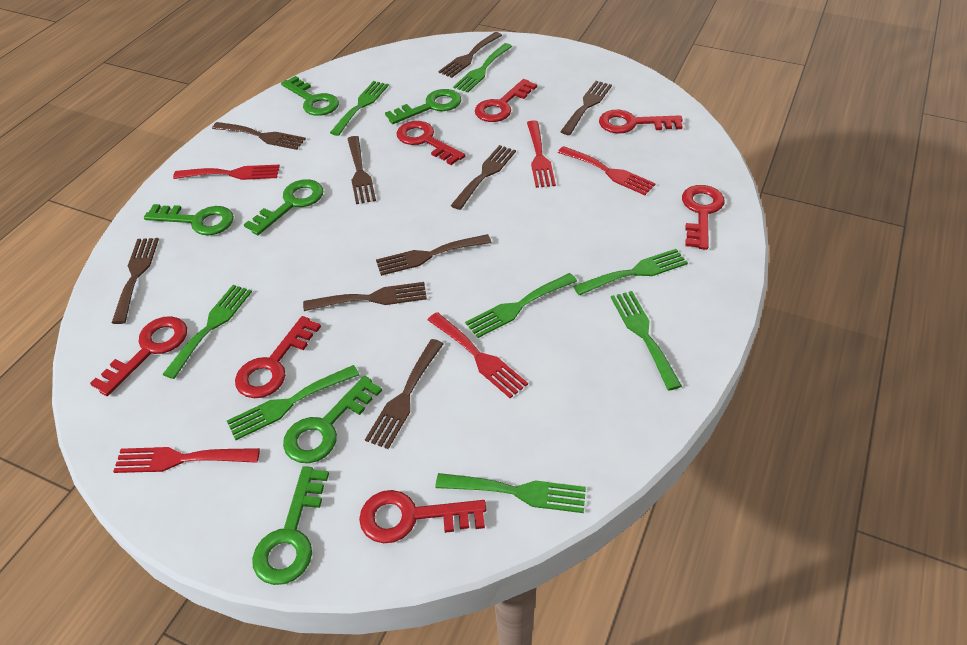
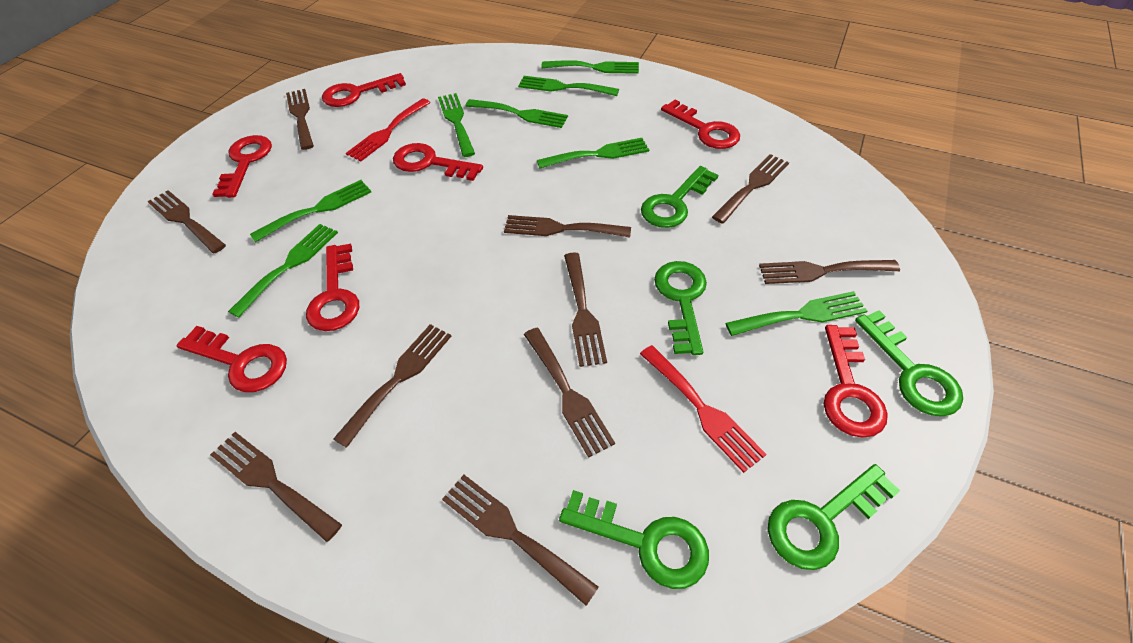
brown fork: [112,238,159,324] [212,122,306,150] [303,282,427,311] [348,136,376,204] [365,339,444,449] [376,234,491,276] [438,32,502,78] [450,145,516,210] [560,81,612,135] = 9 -> [147,190,226,253] [210,432,342,542] [286,89,314,150] [333,324,451,448] [442,475,599,606] [504,215,631,237] [524,328,615,458] [564,253,607,367] [712,154,789,224] [759,260,900,284] = 10
green key: [144,204,234,235] [244,179,323,235] [252,466,329,585] [281,76,339,116] [283,376,382,463] [385,89,461,124] = 6 -> [559,490,709,589] [641,166,718,228] [654,261,707,355] [768,464,900,570] [855,310,963,416] = 5
red fork: [113,447,260,473] [173,165,280,180] [428,312,528,398] [527,120,556,188] [558,146,656,195] = 5 -> [346,98,431,161] [640,345,767,473] = 2

